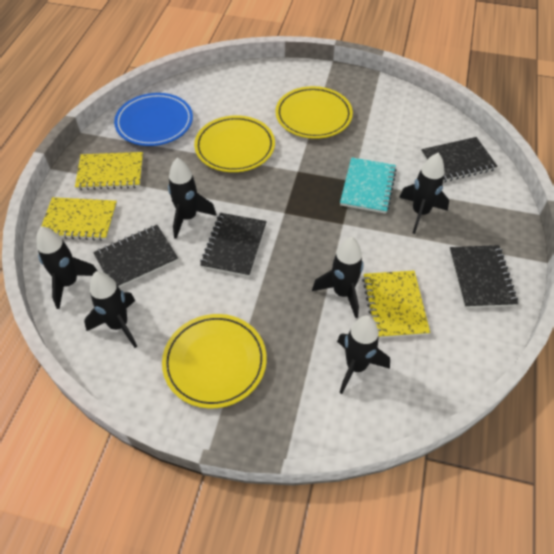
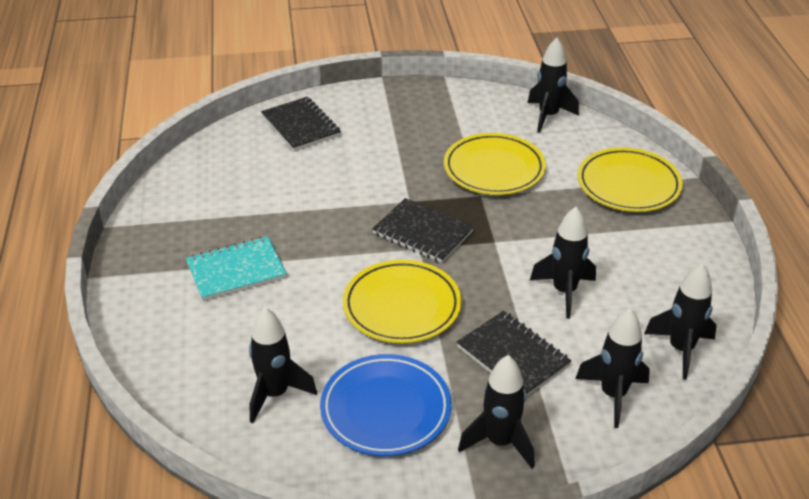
black notebook: [93,225,178,288] [200,213,267,277] [421,137,498,182] [449,245,518,308] = 4 -> [261,97,341,151] [372,198,474,263] [457,311,571,397] = 3
yellow notebook: [41,197,117,241] [75,152,143,190] [362,271,430,338] = 3 -> none = 0

